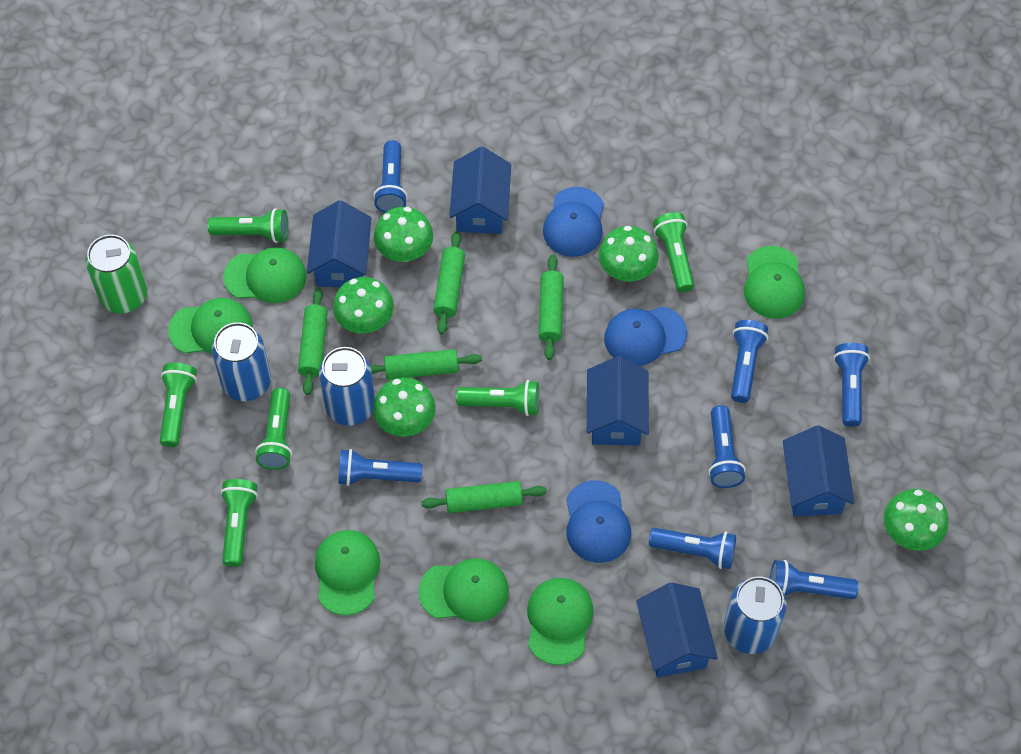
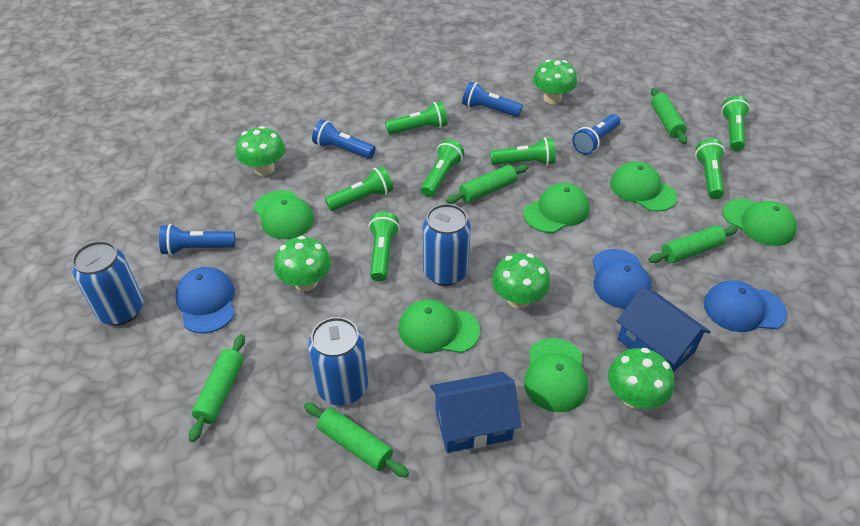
blue flashlight: [338,449,422,486] [373,140,408,213] [649,528,736,569] [708,405,745,488] [731,320,768,403] [770,560,859,599] [834,343,870,427] = 7 -> [159,224,235,256] [312,119,376,159] [462,81,523,117] [572,114,620,155] = 4
blue house: [307,200,371,287] [449,147,511,234] [587,356,649,446] [636,582,718,678] [783,425,854,516] = 5 -> [430,372,521,453] [617,287,711,372] = 2
green can: [86,234,147,314] = 1 -> none = 0
green flashlight: [160,363,197,447] [208,208,288,243] [220,479,258,567] [255,388,292,470] [456,380,539,416] [653,212,694,292] = 6 -> [325,166,393,211] [369,212,400,282] [385,101,448,135] [421,139,465,197] [490,137,556,165] [695,139,725,199] [721,96,750,151] = 7

